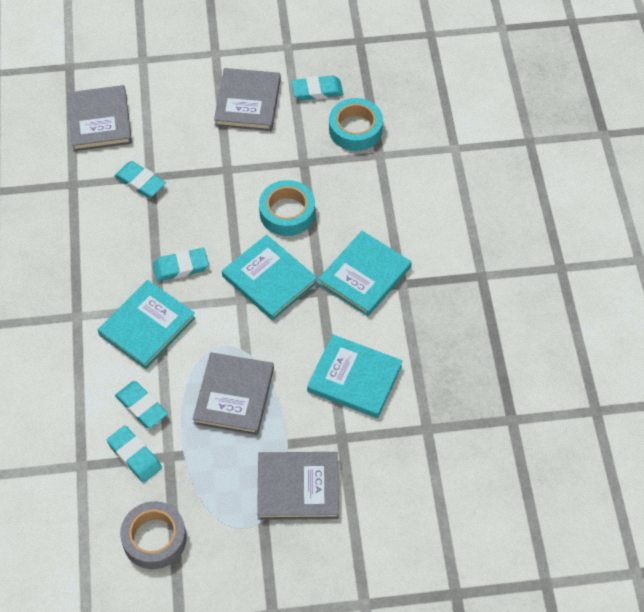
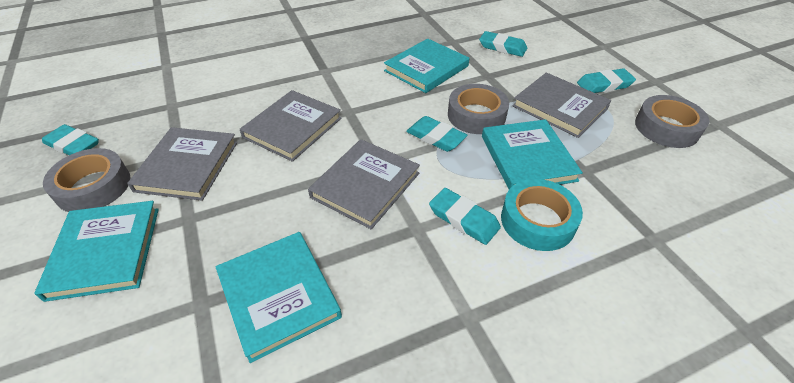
grey tape: [120,501,187,569] = 1 -> [43,148,130,212] [448,84,509,134] [635,95,709,148] = 3
turquoise tape: [259,180,315,236] [329,98,383,151] = 2 -> [501,179,583,251] = 1

